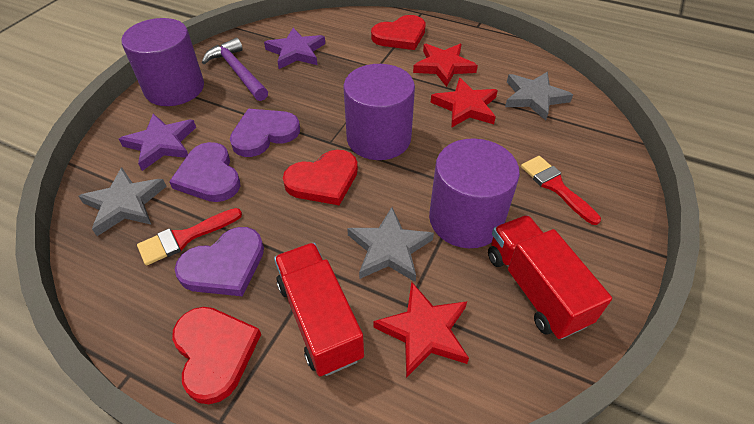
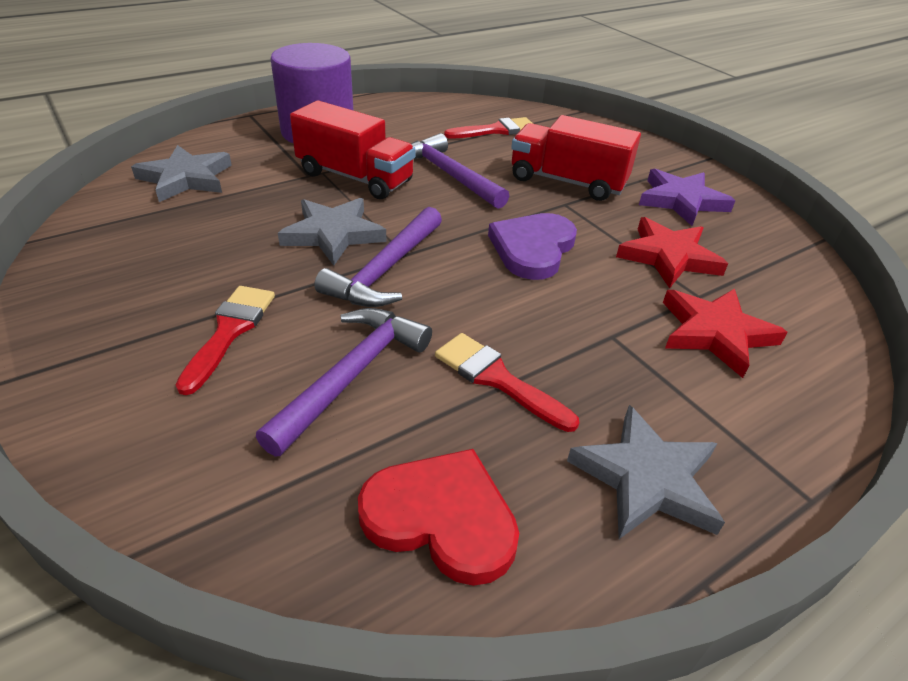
purple cylinder: [121,18,204,106] [344,64,415,160] [429,138,520,248] = 3 -> [270,43,354,144] = 1
purple hammer: [202,38,268,101] = 1 -> [256,308,432,456] [314,207,442,307] [411,133,509,209] = 3
purple heart: [169,142,240,202] [175,227,264,296] [230,109,300,157] = 3 -> [488,213,577,280] = 1
purple star: [119,114,196,171] [264,28,325,69] = 2 -> [639,169,736,226] = 1
red brush: [137,208,242,266] [521,156,601,225] = 2 -> [176,286,275,395] [435,333,580,432] [444,117,533,139] = 3
red heart: [172,307,261,404] [283,150,358,205] [371,15,426,50] = 3 -> [358,449,519,586] = 1
red star: [373,282,469,378] [413,44,478,87] [431,78,498,128] = 3 -> [616,217,728,289] [663,289,788,378] = 2

